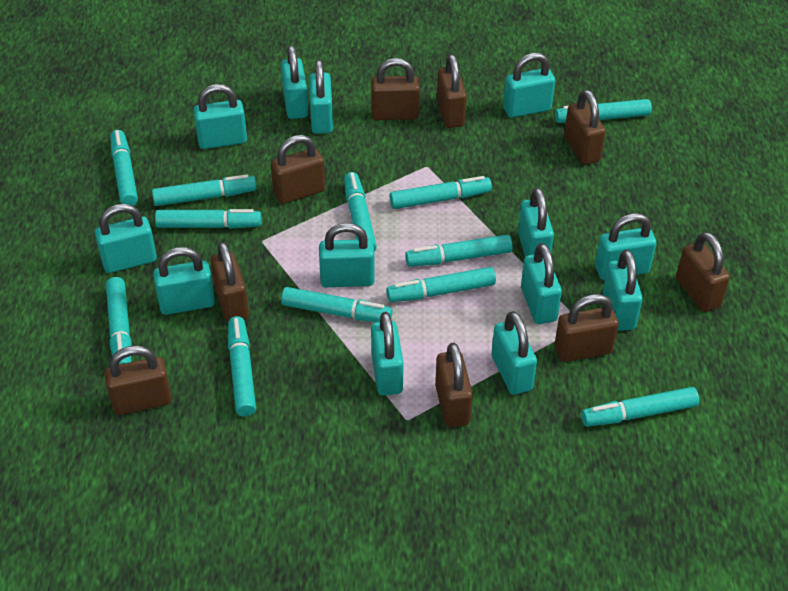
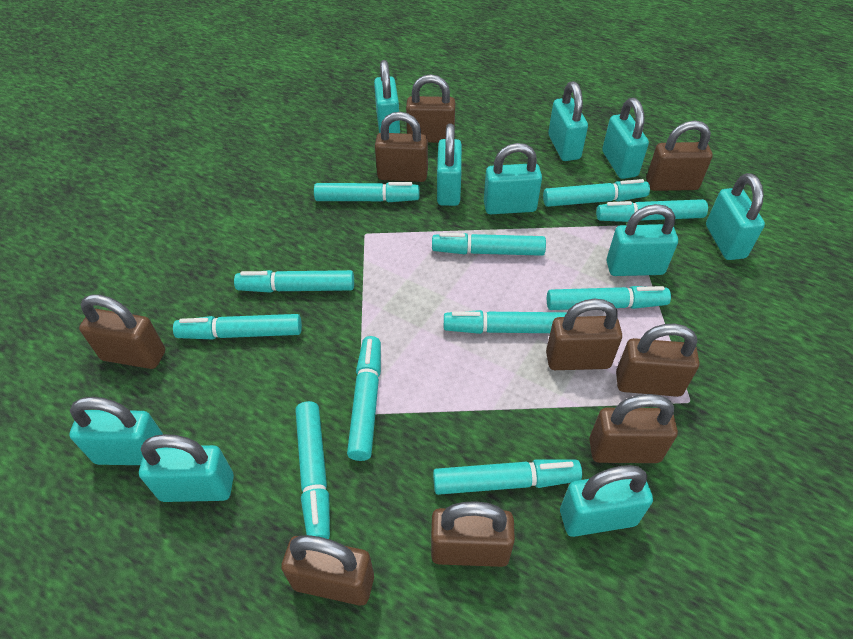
turquoise marker: [106,277,131,365] [110,130,138,206] [152,174,256,206] [155,209,262,229] [228,316,256,416] [281,287,392,322] [344,172,377,252] [386,267,496,302] [389,176,492,209] [405,235,512,267] [555,99,652,123] [581,387,699,427] = 12 -> [173,314,302,340] [234,270,354,293] [295,401,330,539] [314,182,419,202] [347,336,381,461] [432,233,546,256] [433,459,582,495] [444,310,566,334] [543,179,650,207] [547,286,671,310] [596,199,708,222] = 11
turquoise padlock: [95,204,157,273] [153,247,215,315] [193,84,247,149] [281,45,308,119] [309,60,333,134] [319,223,375,287] [371,312,404,395] [491,311,537,395] [503,53,555,118] [518,188,554,257] [521,243,562,324] [595,213,657,280] [603,249,643,331] = 13 -> [69,397,163,465] [139,434,234,502] [374,60,400,133] [437,123,462,206] [484,143,542,214] [548,81,588,161] [560,465,653,537] [602,98,649,179] [607,204,678,276] [706,173,765,260] = 10

